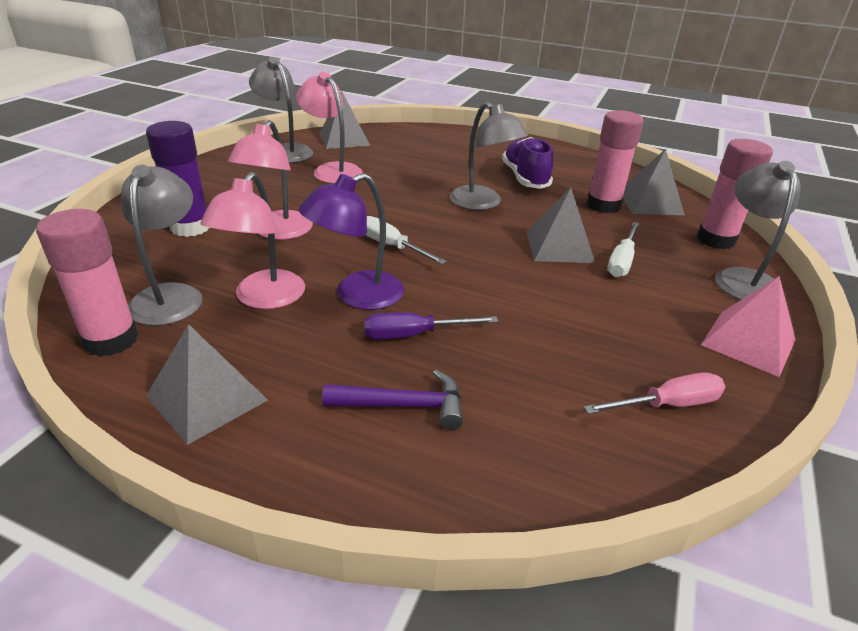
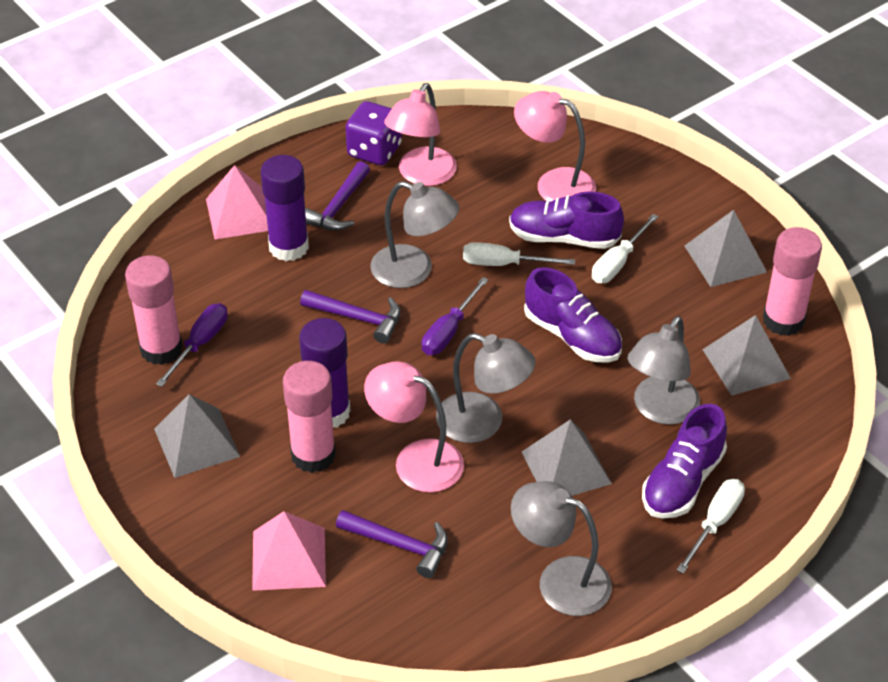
pink pyramid: [701,276,796,377] = 1 -> [206,165,268,240] [252,511,326,591] = 2
pink screwdriver: [584,372,725,414] = 1 -> none = 0
purple dice: none = 0 -> [346,101,402,165] = 1
purple glue stick: [146,121,210,237] = 1 -> [260,155,309,261] [299,318,350,427] = 2
purple hammer: [322,370,463,430] = 1 -> [300,290,401,344] [305,161,370,231] [336,510,448,578] = 3
purple lamp: [299,173,404,310] = 1 -> none = 0
purple screwdriver: [364,312,498,339] = 1 -> [156,303,228,387] [422,277,489,355] = 2
purple shoe: [502,137,553,189] = 1 -> [509,191,624,249] [524,267,622,363] [642,404,727,519] = 3
white screwdriver: [366,216,447,264] [607,222,639,277] = 2 -> [463,242,575,266] [592,214,659,283] [677,479,745,574] = 3

